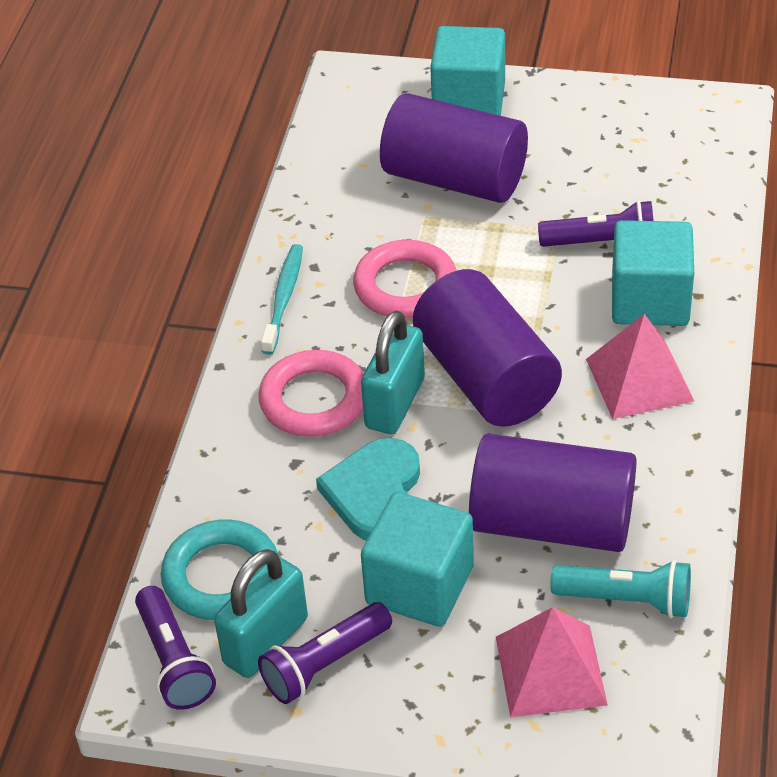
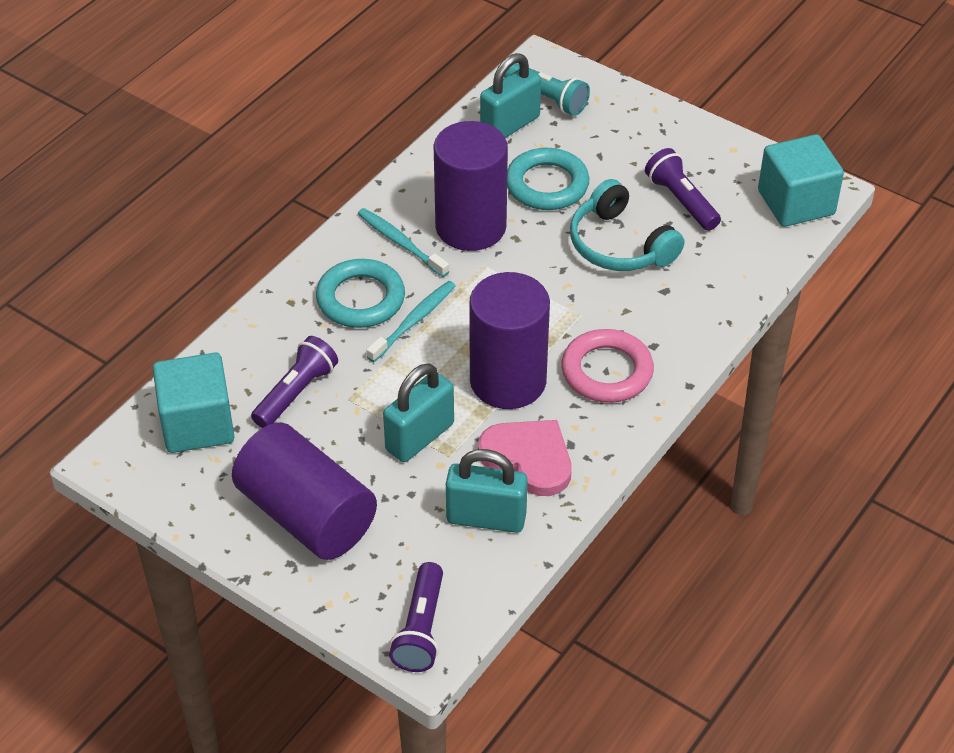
pink heart: none = 0 -> [478,420,572,496] = 1
pink pyramid: [496,607,608,717] [586,314,694,419] = 2 -> none = 0
pink ring: [258,350,364,437] [353,240,457,318] = 2 -> [561,329,654,403] = 1
turquoise cube: [361,492,474,627] [430,26,505,116] [612,220,694,326] = 3 -> [153,353,235,453] [758,134,844,227] = 2
turquoise headphones: none = 0 -> [570,179,684,271] = 1
turquoise heart: [316,438,420,541] = 1 -> none = 0
turquoise padlock: [214,549,308,678] [361,311,425,434] = 2 -> [383,363,454,462] [446,449,528,533] [480,53,541,138] = 3
turquoise ring: [161,519,279,620] = 1 -> [316,259,405,328] [507,148,589,210] = 2
turquoise toothbrush: [261,244,303,355] = 1 -> [358,208,449,277] [366,281,455,362] = 2

